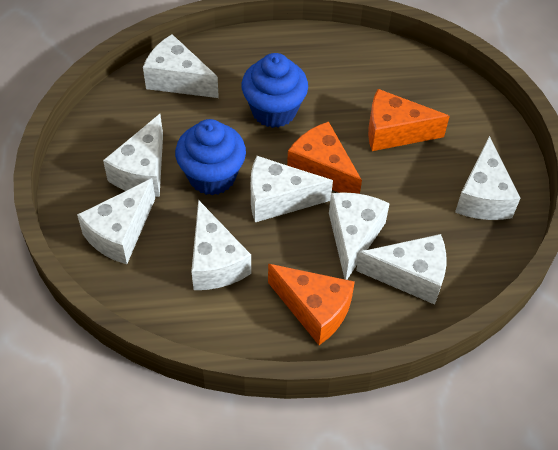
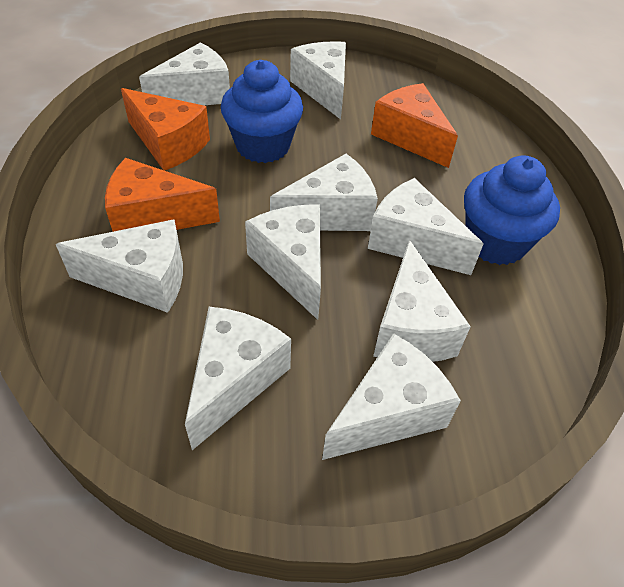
white cheese: [77,178,155,264] [103,114,163,197] [143,34,219,98] [191,200,251,290] [251,156,333,222] [329,192,390,280] [356,234,446,305] [455,136,520,220] = 8 -> [56,219,183,313] [139,42,230,105] [185,307,291,450] [245,204,321,320] [270,154,378,231] [290,41,346,119] [322,334,461,460] [368,178,483,275] [373,240,471,362] = 9

